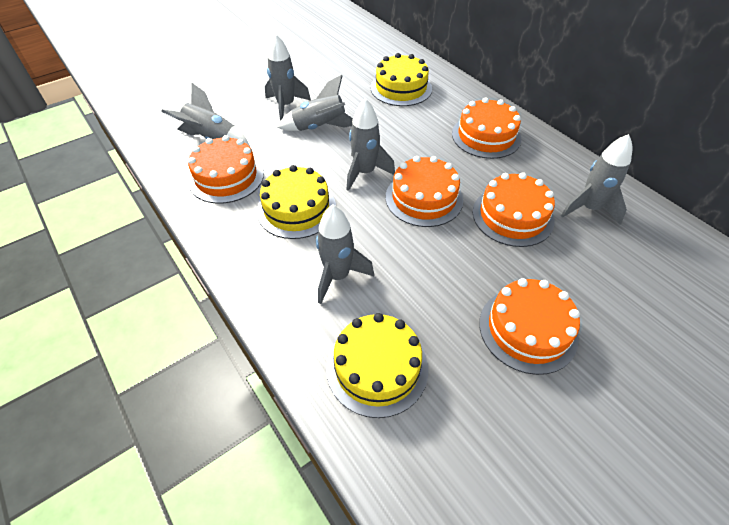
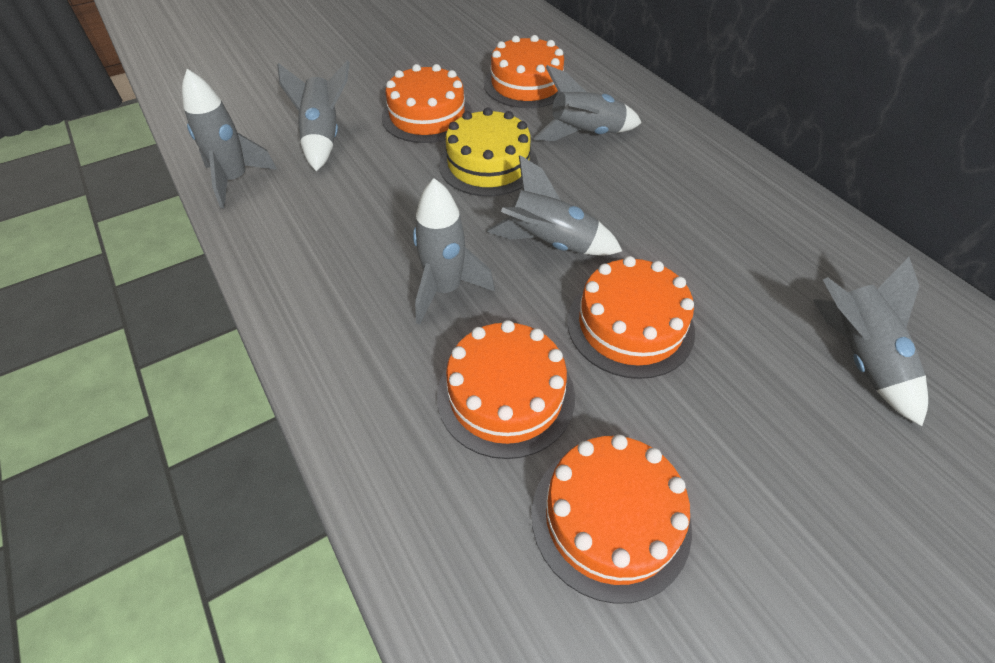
yellow cake: [257,165,336,239] [326,313,428,418] [371,53,432,106] = 3 -> [439,108,538,196] = 1

